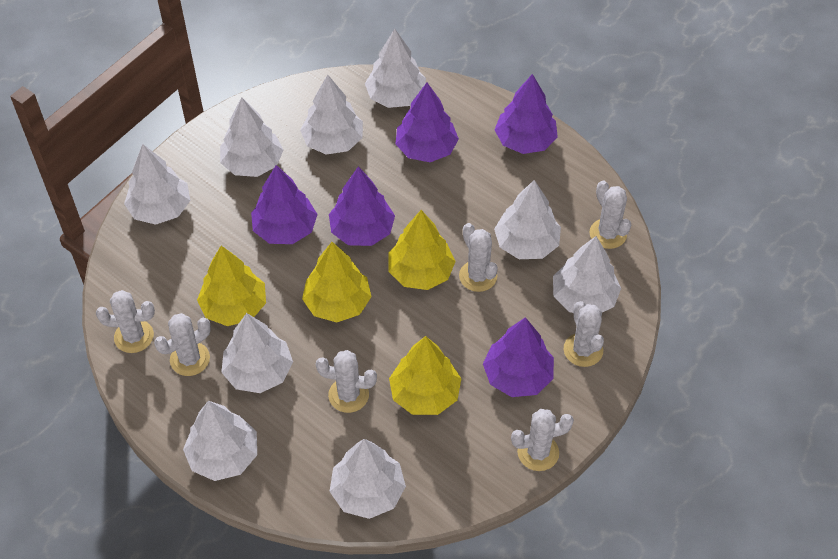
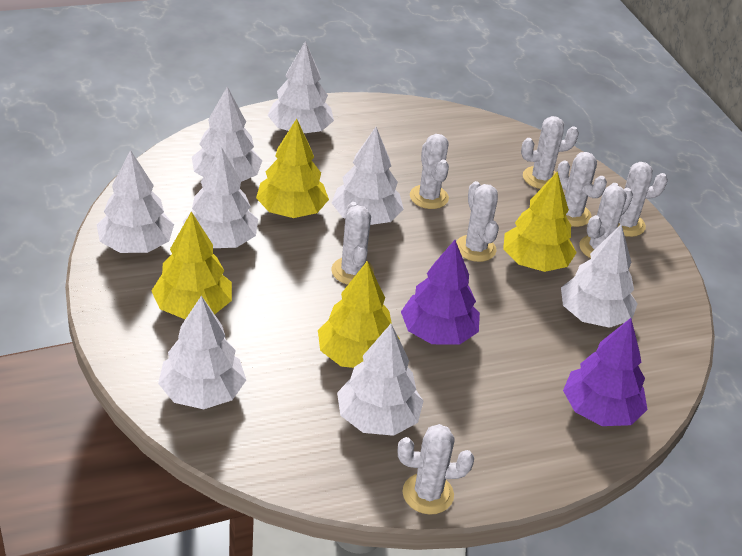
purple tree: [251,165,317,244] [329,166,395,246] [395,83,459,162] [483,317,554,397] [494,74,558,154] = 5 -> [401,240,480,345] [563,318,647,426] = 2
white cactus: [96,290,155,353] [154,313,211,376] [316,350,377,413] [459,223,498,292] [511,409,574,471] [564,301,604,367] [589,181,631,249] = 7 -> [331,202,374,285] [398,424,474,515] [410,134,449,209] [456,181,499,262] [521,116,579,189] [557,152,607,227] [580,185,633,258] [609,162,668,237] = 8
white tree: [124,144,190,225] [183,401,257,481] [220,97,283,177] [221,313,293,393] [300,75,363,154] [330,439,406,519] [365,29,426,108] [494,180,561,259] [553,236,621,313] = 9 -> [97,150,174,253] [158,296,246,409] [183,147,258,248] [192,87,262,182] [268,41,334,134] [331,127,404,225] [337,324,423,436] [561,224,638,328] = 8

